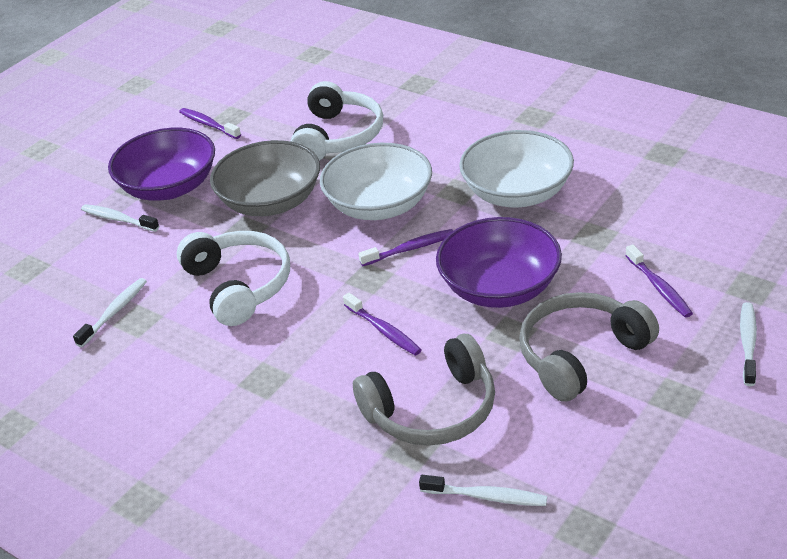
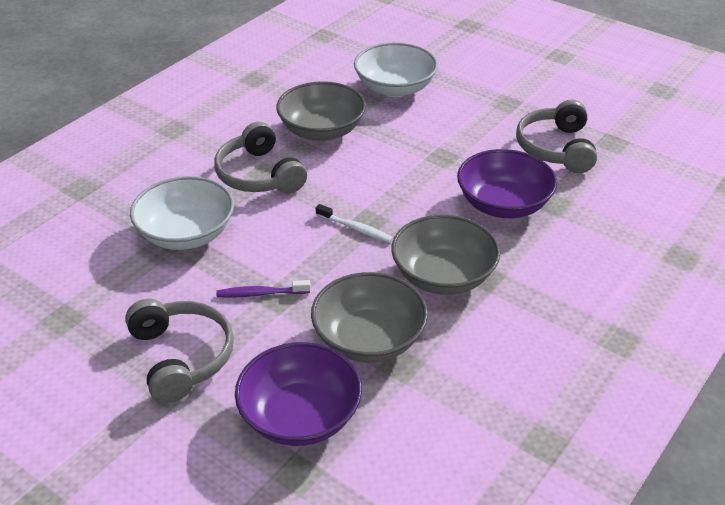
grey bowl: [210,140,320,216] = 1 -> [276,81,366,141] [311,272,428,363] [391,215,500,295] = 3
grey headphones: [353,334,495,446] [519,292,659,402] = 2 -> [125,299,234,403] [214,122,307,193] [516,100,597,173] = 3
purple toothbrush: [179,108,241,139] [343,293,421,356] [358,229,453,266] [625,244,693,318] = 4 -> [216,280,311,298] = 1
white headphones: [177,231,290,326] [290,81,383,161] = 2 -> none = 0
white toothbrush: [73,278,147,347] [81,204,159,232] [419,475,547,506] [740,302,757,386] = 4 -> [316,204,393,243] = 1

